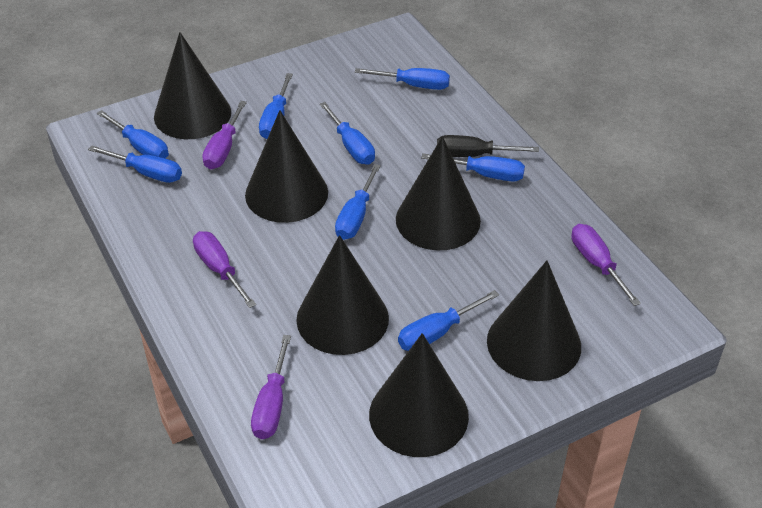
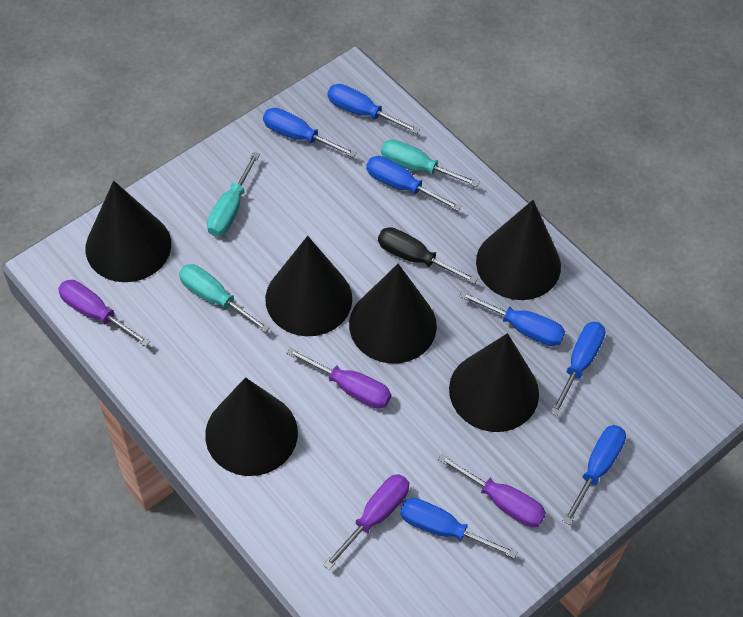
blue screwdriver: [88,145,182,183] [97,110,169,159] [259,73,293,139] [320,102,375,165] [335,164,381,240] [355,68,450,90] [398,290,499,351] [421,153,525,181] = 8 -> [263,108,357,158] [328,84,420,134] [366,156,461,211] [400,498,518,559] [459,291,565,346] [550,322,605,416] [563,425,626,525] = 7
turquoise screwdriver: none = 0 -> [179,264,270,333] [207,152,260,236] [381,140,480,187] = 3

